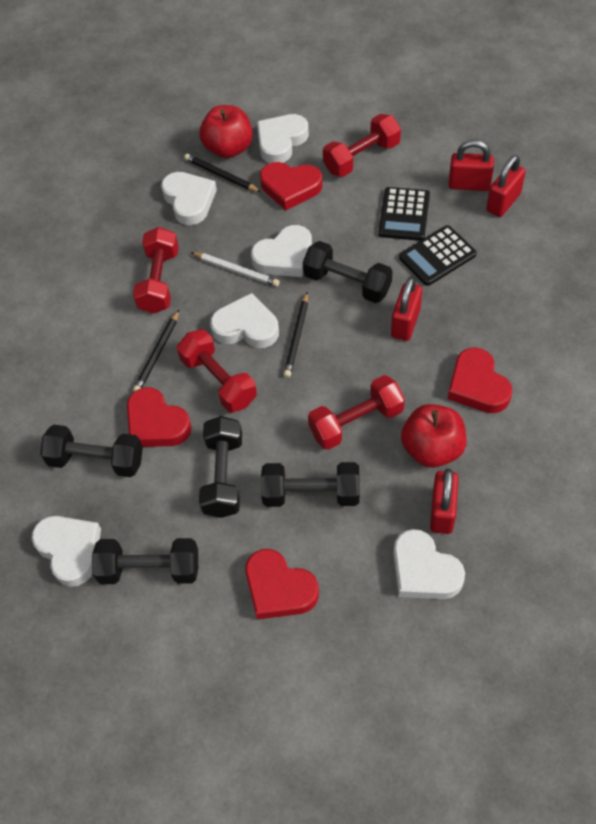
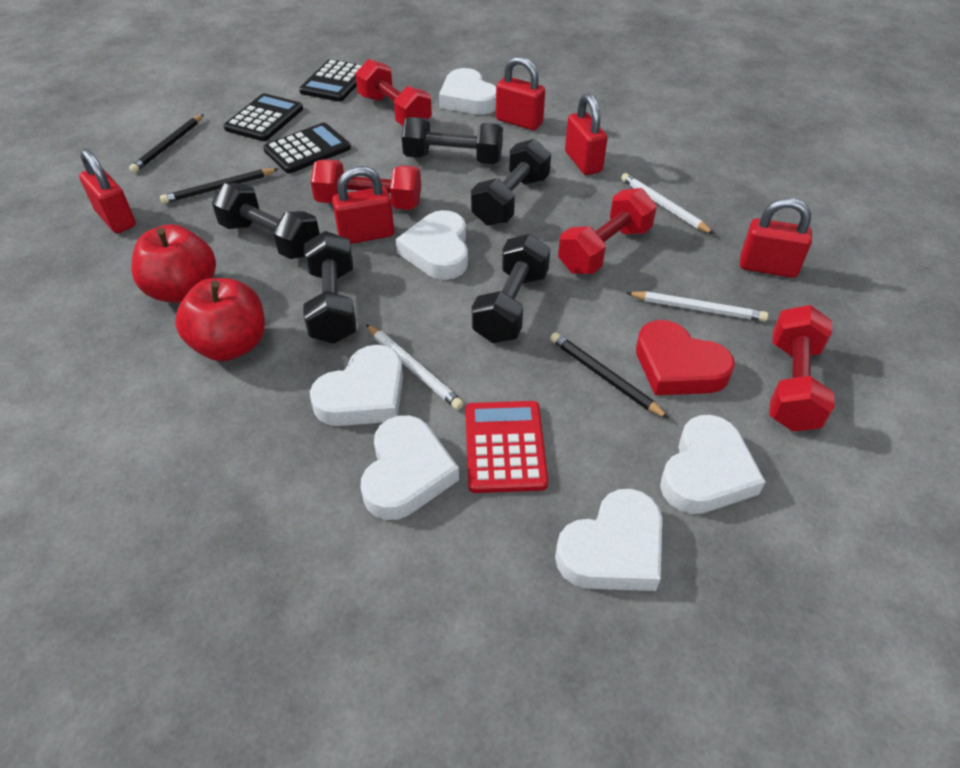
black calculator: [378,187,430,241] [399,225,477,286] = 2 -> [224,93,303,141] [263,123,351,173] [299,59,362,102] = 3
red calculator: none = 0 -> [465,401,548,493] = 1
red heart: [127,387,192,447] [245,549,319,620] [260,162,322,210] [448,347,512,413] = 4 -> [636,320,735,395] = 1
red padlock: [391,277,422,341] [430,468,459,534] [449,140,494,191] [487,155,526,217] = 4 -> [79,149,136,233] [332,166,394,244] [496,56,545,130] [565,93,608,175] [740,198,812,278] = 5
white pencil: [191,252,280,287] = 1 -> [366,324,464,410] [621,173,714,234] [627,291,768,321] = 3

